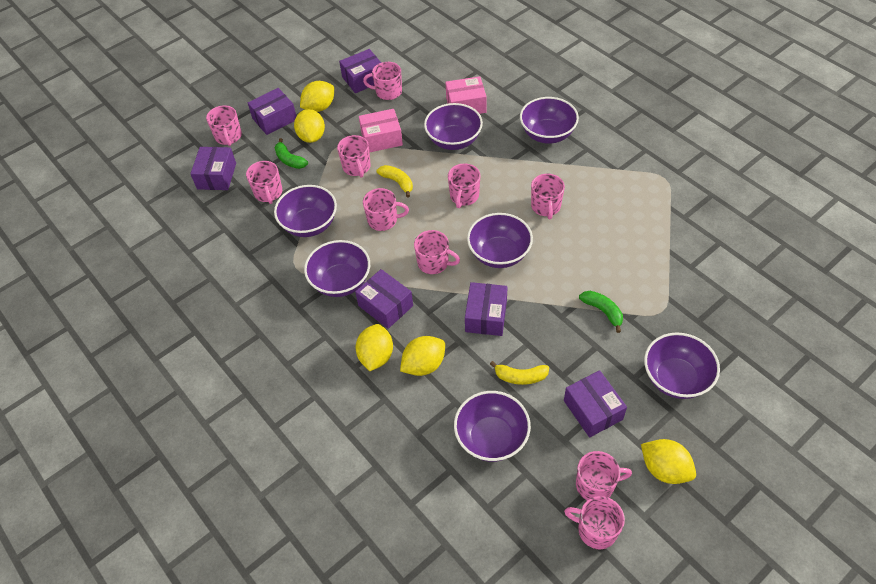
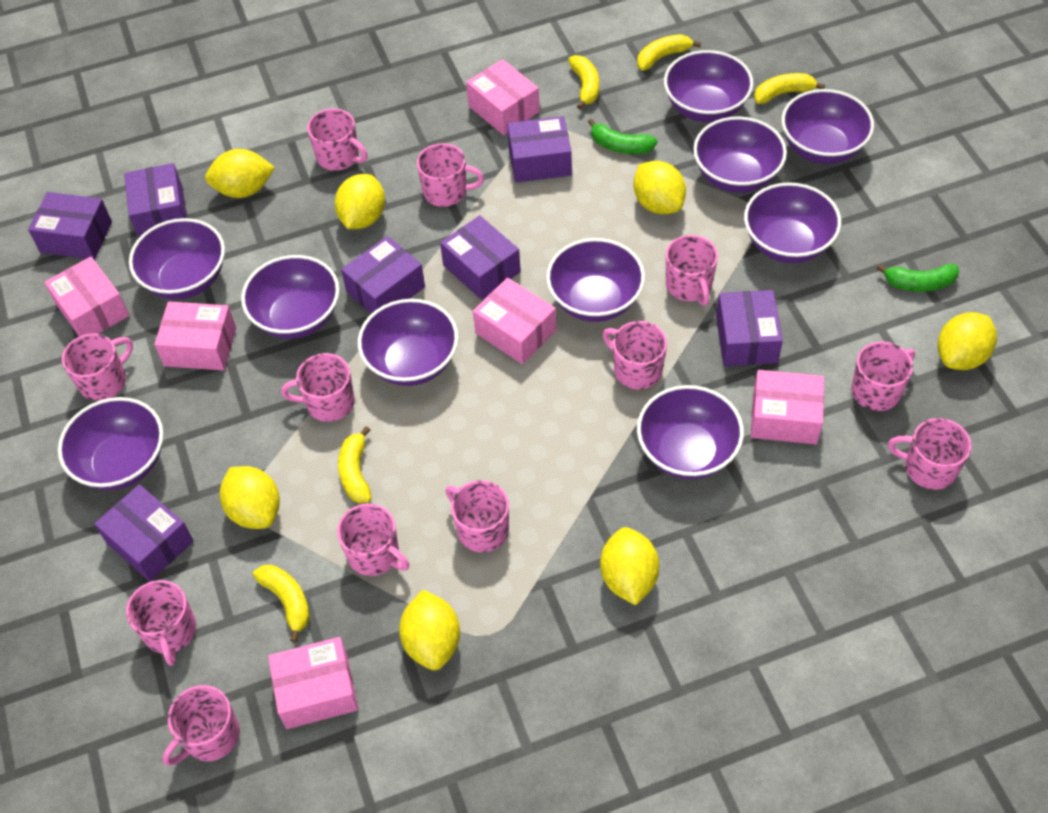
pink box: [359,109,403,153] [445,76,487,114] = 2 -> [44,257,130,337] [154,302,236,371] [268,637,358,729] [466,59,540,135] [473,278,556,364] [751,370,824,444] = 6
pink mug: [206,105,242,146] [246,161,282,204] [337,135,371,178] [363,62,402,100] [363,188,409,231] [414,230,460,274] [448,163,481,208] [531,174,565,219] [564,496,625,549] [576,451,632,501] = 10 -> [62,333,133,401] [126,580,196,666] [162,685,240,766] [281,353,355,422] [307,108,368,171] [337,504,409,576] [417,143,484,207] [445,480,509,552] [603,321,667,389] [666,235,718,306] [851,341,915,411] [888,418,972,490] = 12
purple bowl: [274,185,337,237] [304,240,370,297] [424,103,483,150] [454,391,531,462] [467,213,533,268] [520,97,579,144] [644,332,720,399] = 7 -> [58,397,163,490] [129,218,225,300] [241,255,339,339] [358,299,458,386] [546,238,645,322] [637,385,744,479] [664,50,753,122] [693,116,787,193] [744,182,841,263] [782,89,874,164] = 10
purple box: [190,147,236,190] [248,88,296,135] [339,49,381,93] [355,269,413,329] [465,282,507,336] [564,370,627,438] = 6 -> [28,192,112,260] [94,484,194,581] [124,163,187,238] [341,236,425,314] [440,215,521,300] [507,116,572,183] [716,290,783,366] = 7
yellow banana: [377,165,413,198] [490,361,549,385] = 2 -> [253,565,310,643] [338,426,372,503] [568,55,599,110] [637,34,701,70] [754,73,825,104] = 5
yellow lemon: [294,109,325,143] [300,81,334,112] [355,324,393,371] [400,336,445,376] [641,439,696,484] = 5 -> [205,149,275,198] [220,466,280,529] [335,174,385,229] [399,590,460,670] [600,527,660,605] [633,161,686,214] [938,312,997,370] = 7

